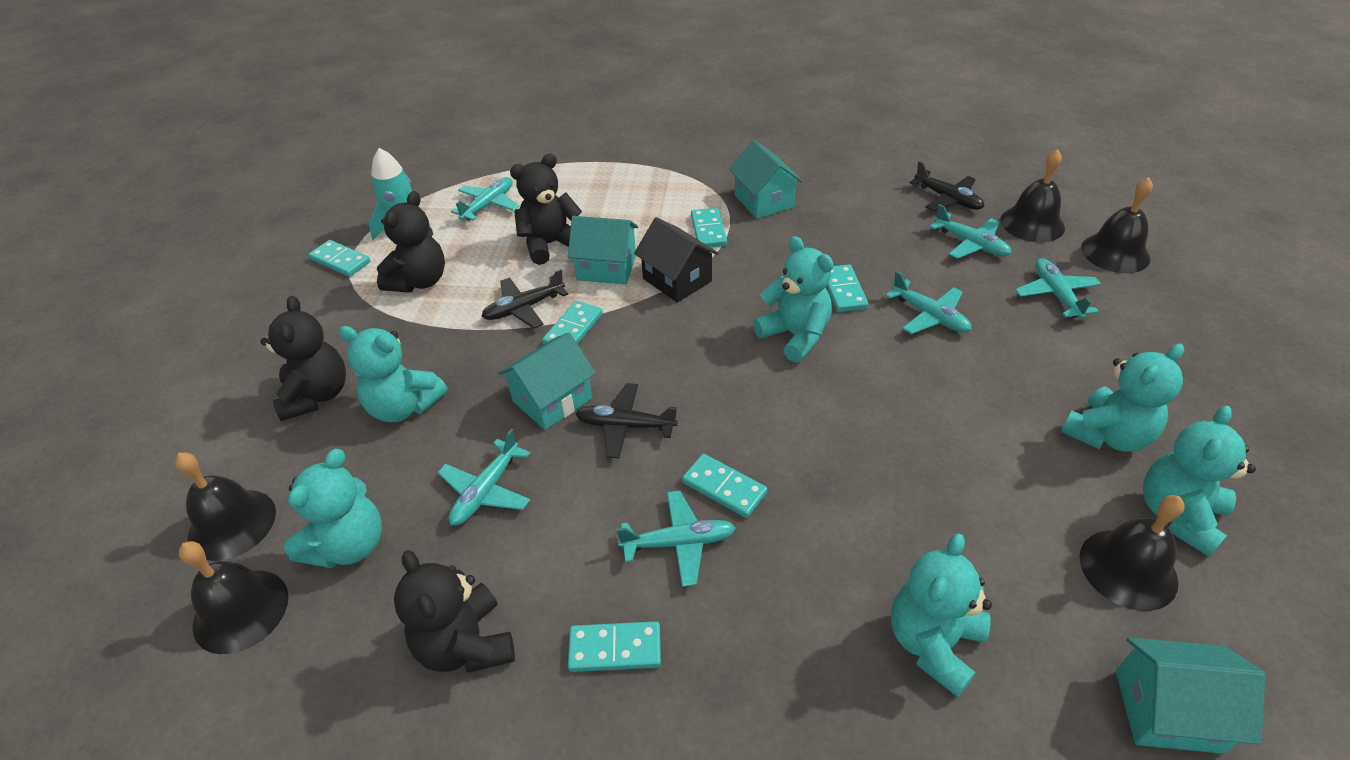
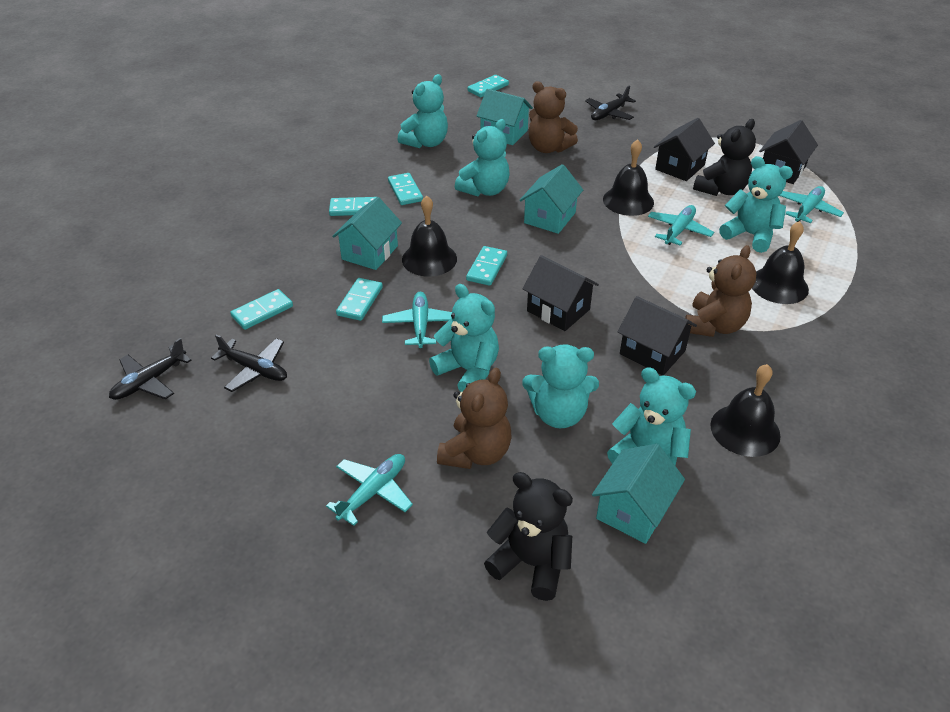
black bell: [175,452,276,561] [179,541,288,654] [1000,149,1065,242] [1079,495,1185,611] [1081,177,1153,273] = 5 -> [402,195,457,277] [603,139,654,216] [710,364,781,457] [752,221,809,304] = 4
black house: [634,217,719,303] = 1 -> [522,255,599,331] [618,296,697,376] [654,118,715,181] [759,120,818,184] = 4
black teddy bear: [260,296,346,421] [377,191,445,293] [394,550,515,673] [510,154,582,265] = 4 -> [484,472,573,601] [693,119,756,196] = 2
brown teddy bear: none = 0 -> [437,368,511,469] [529,81,578,153] [685,245,756,337] = 3
turquoise plane: [438,429,531,526] [451,177,519,221] [616,491,735,587] [885,271,972,334] [930,204,1011,259] [1015,258,1101,319] = 6 -> [326,454,413,526] [382,292,452,348] [648,205,714,246] [779,186,844,223] = 4
turquoise rocket: [369,148,434,240] = 1 -> none = 0

